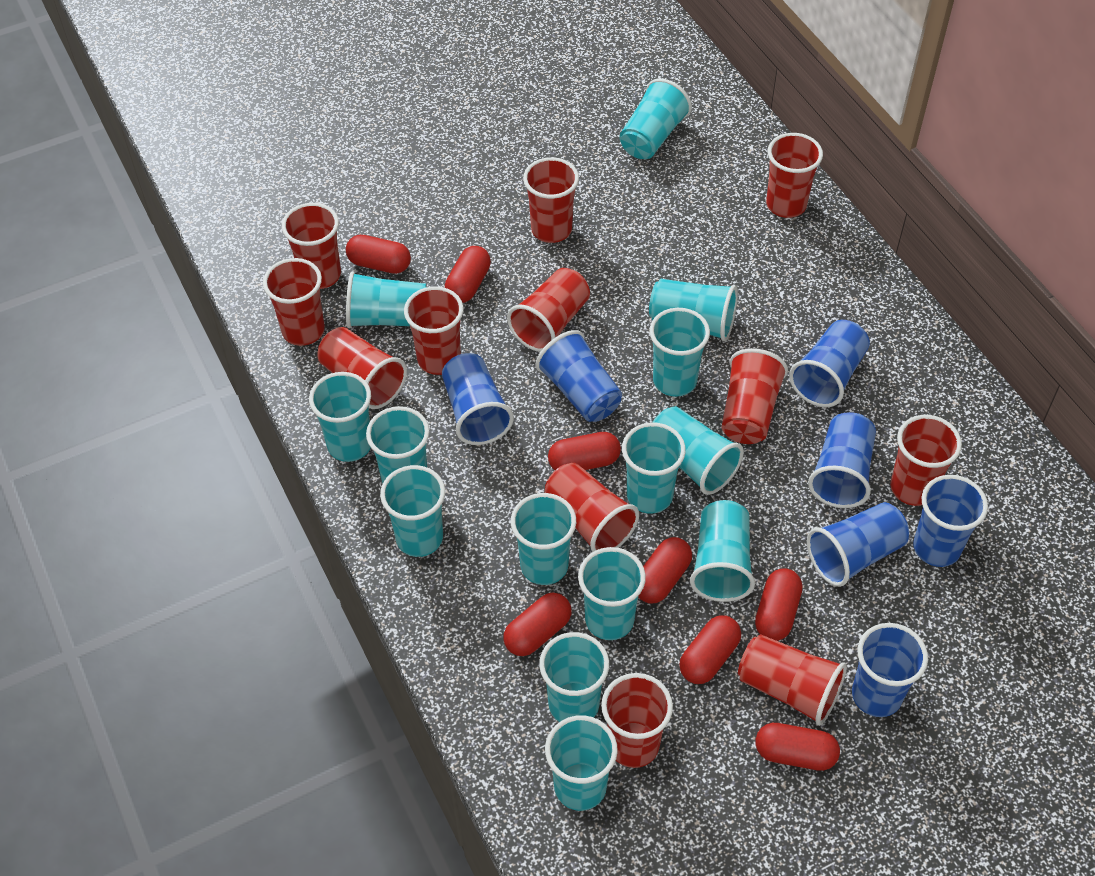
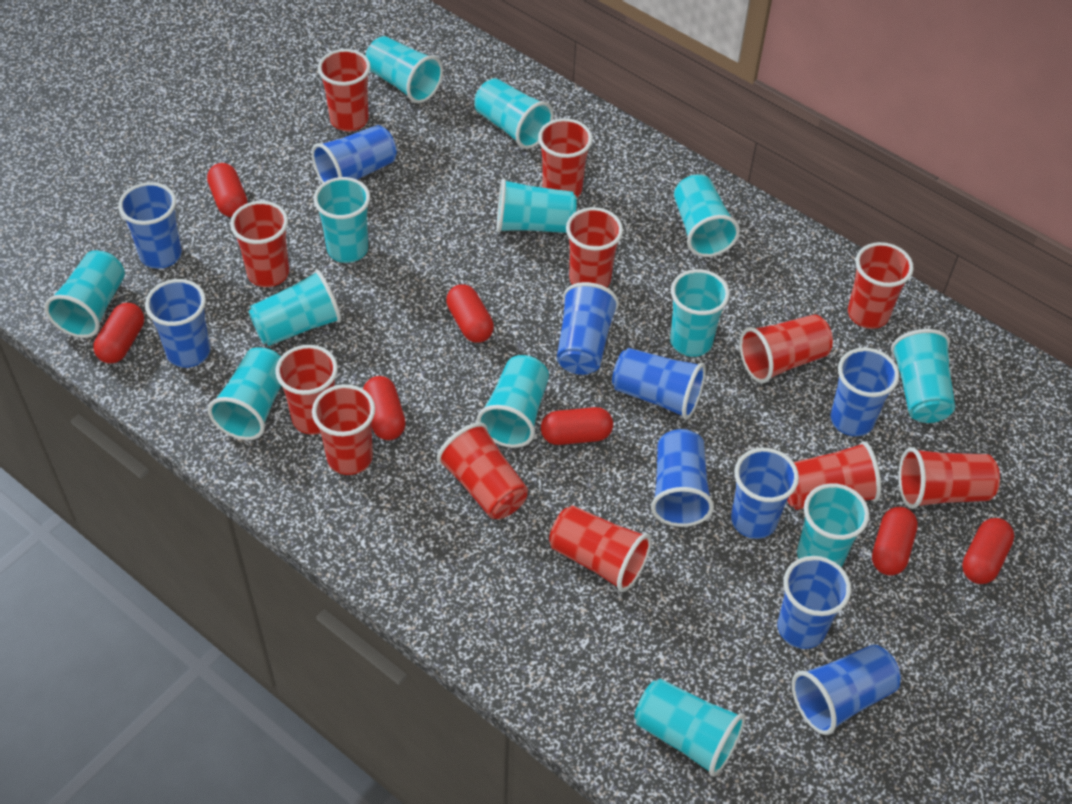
blue cup: [442,353,514,445] [535,330,622,422] [789,320,870,407] [807,502,909,587] [808,412,876,508] [852,623,928,717] [913,475,988,567] = 7 -> [118,182,182,269] [145,279,210,368] [312,125,397,183] [557,282,619,375] [612,348,706,420] [651,429,714,527] [731,448,799,539] [778,556,851,649] [792,644,901,735] [830,347,899,436] = 10
red capsule: [346,235,411,274] [445,246,491,303] [503,592,571,656] [548,432,621,470] [638,537,692,603] [679,615,741,684] [755,568,802,641] [756,723,840,771] = 8 -> [93,303,144,364] [207,163,247,217] [363,376,406,440] [446,284,494,343] [541,407,613,445] [872,507,918,575] [962,518,1014,584] = 7
turquoise cup: [309,372,371,462] [346,271,426,328] [366,406,429,484] [380,465,445,557] [511,493,576,585] [539,632,609,722] [545,715,618,811] [578,547,646,640] [619,78,692,159] [622,422,686,514] [649,279,738,341] [650,308,710,397] [653,406,744,495] [690,500,755,602] = 14 -> [44,250,125,338] [208,347,281,440] [248,270,341,346] [313,177,370,263] [365,36,443,103] [474,78,554,149] [477,355,549,448] [497,178,577,233] [634,678,746,777] [670,269,730,357] [674,174,740,257] [797,483,869,567] [891,329,955,423] = 13

